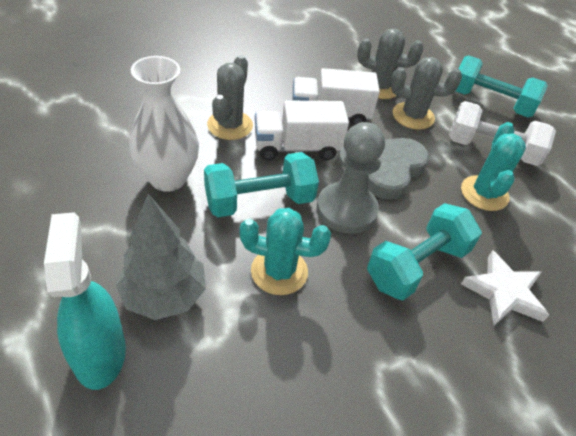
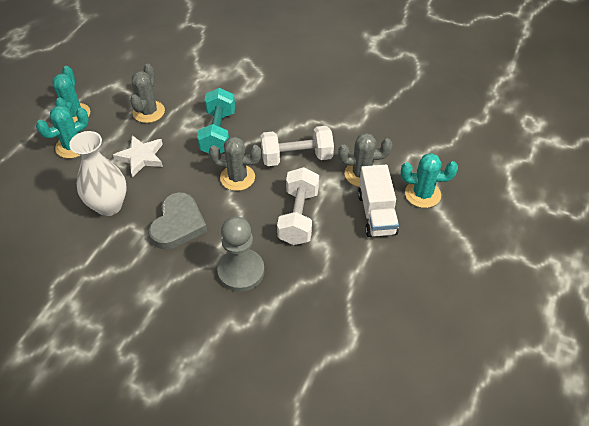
grey tree: [115,194,206,320] = 1 -> none = 0
turquoise cactus: [240,208,331,295] [461,122,526,211] = 2 -> [36,105,89,158] [52,66,90,122] [401,153,458,208] = 3
turquoise dumbbell: [204,152,319,217] [367,203,482,300] [455,55,548,117] = 3 -> [197,88,235,154] = 1
turquoise spray bottle: [44,212,126,390] = 1 -> none = 0
white dumbbell: [449,101,556,166] = 1 -> [261,126,334,166] [277,167,319,245] = 2
white truck: [255,101,349,161] [292,68,380,126] = 2 -> [358,165,399,237] = 1

